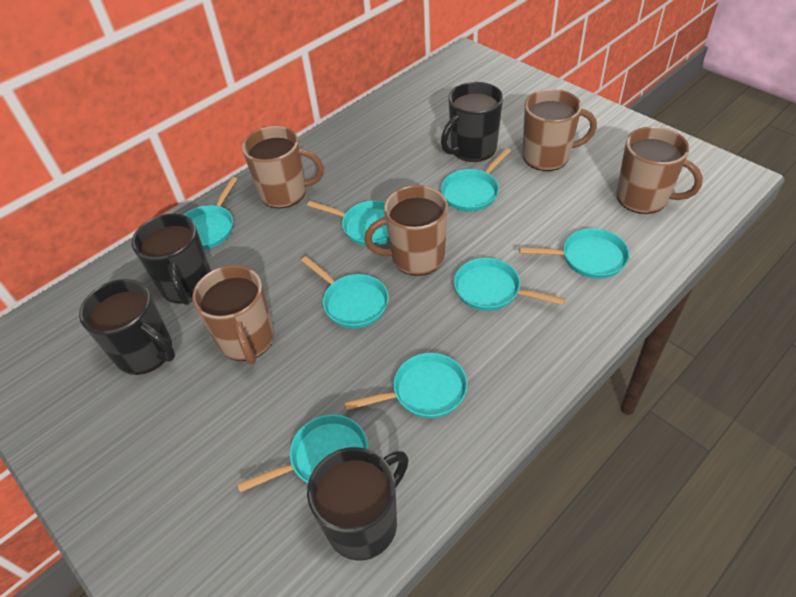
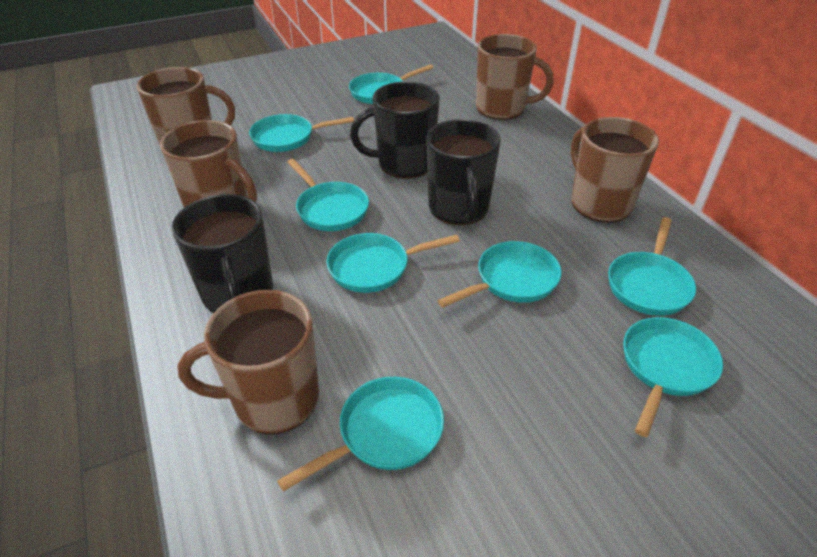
black mug: [79,279,175,375] [132,214,211,305] [307,447,409,561] [441,82,503,162] = 4 -> [172,194,273,313] [350,81,440,178] [426,119,501,225] = 3

